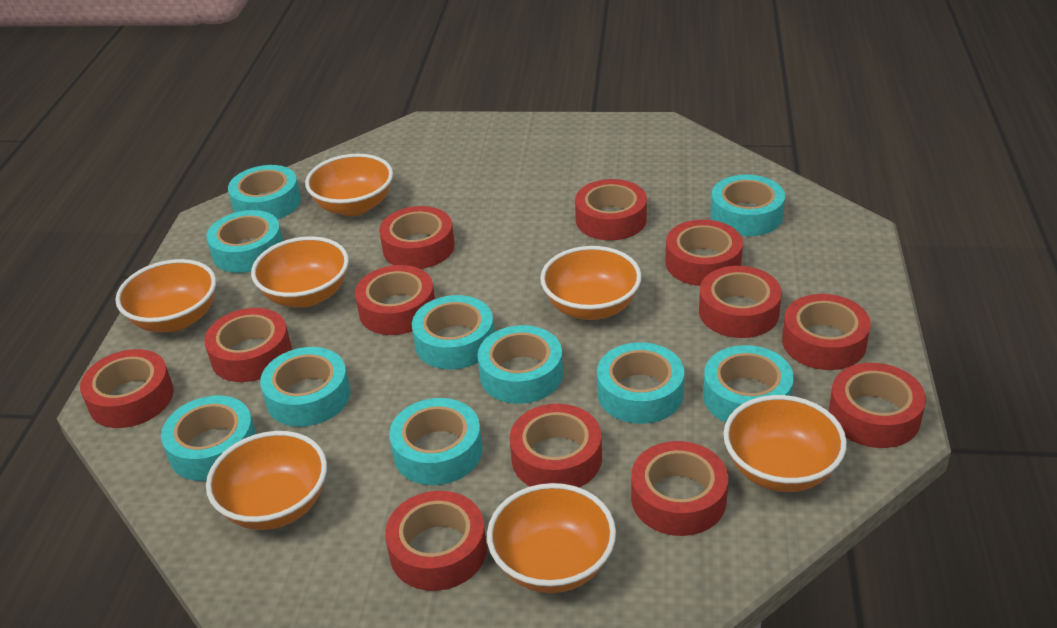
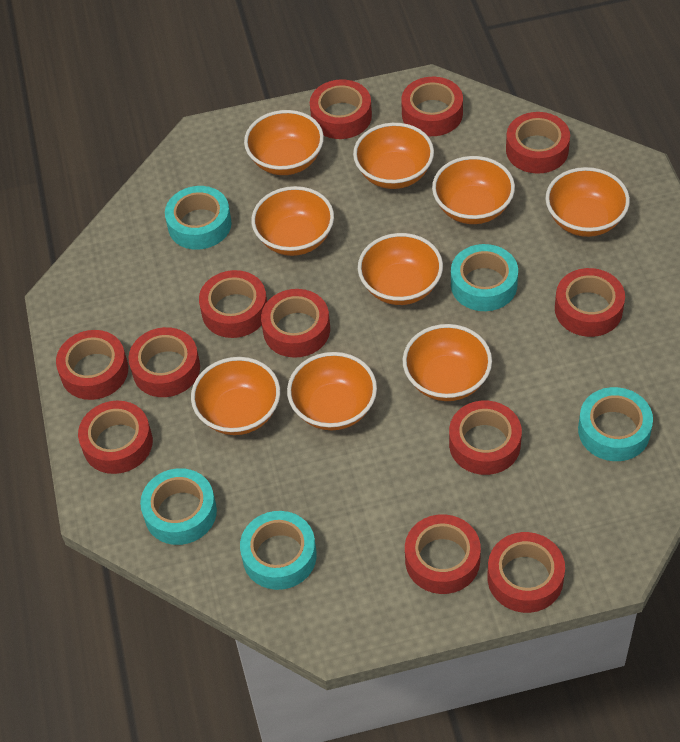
orange bowl: [115,259,216,332] [206,431,327,530] [251,236,349,308] [305,154,393,216] [487,483,616,593] [540,246,642,320] [723,395,847,492] = 7 -> [191,357,280,435] [244,110,324,175] [251,186,334,256] [287,352,377,430] [353,123,434,189] [358,233,443,305] [403,324,492,401] [432,156,515,224] [546,167,630,237] = 9
turquoise tape: [161,396,256,481] [206,210,283,273] [228,165,301,220] [260,347,350,427] [389,398,482,485] [412,295,494,369] [478,325,563,404] [597,342,684,424] [703,345,794,423] [711,175,785,236] = 10 -> [140,468,217,545] [165,186,232,250] [240,511,317,590] [451,244,518,311] [578,387,653,461] = 5

